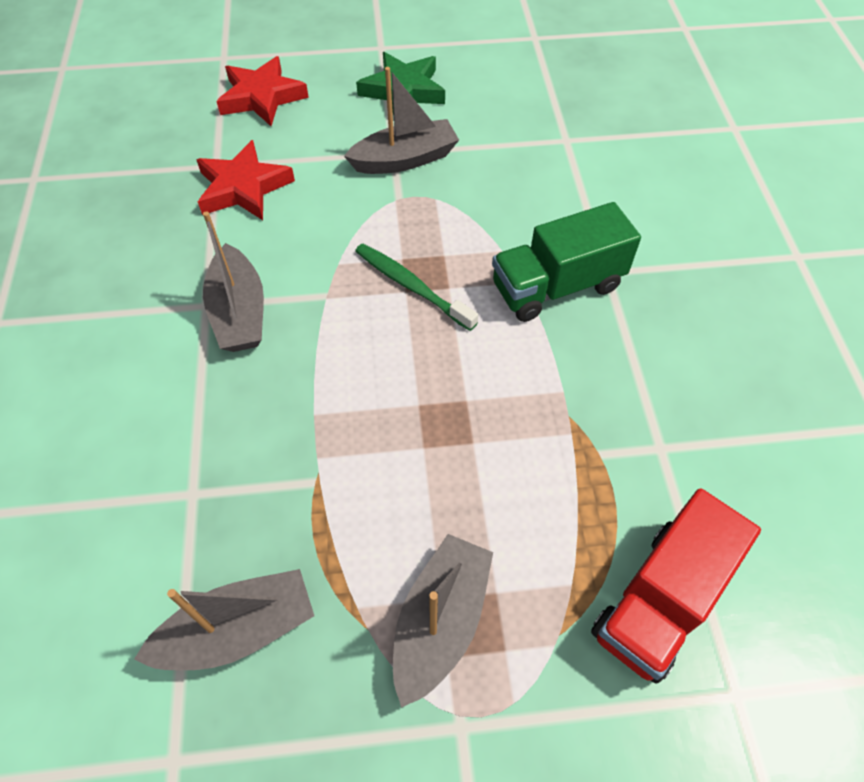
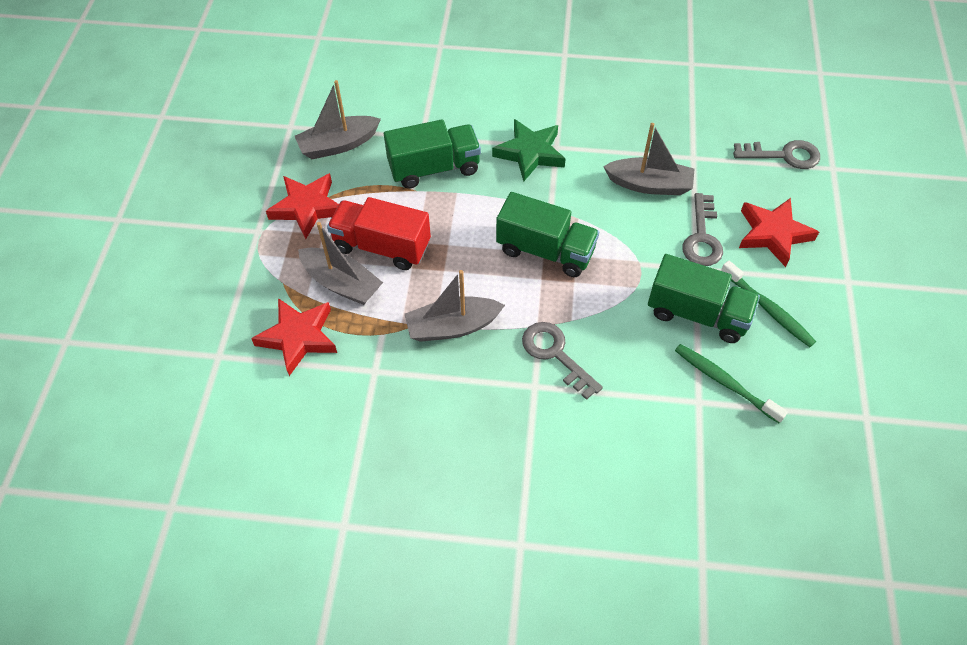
green toothbrush: [355,244,478,331] = 1 -> [675,344,788,423] [721,261,816,347] = 2
green truck: [492,202,641,322] = 1 -> [384,120,481,189] [496,192,599,277] [648,254,760,343] = 3
grey key: none = 0 -> [522,322,603,400] [682,193,723,266] [733,140,820,169] = 3
red star: [196,140,295,220] [216,56,309,126] = 2 -> [251,298,337,376] [266,173,339,239] [739,198,819,267] = 3

